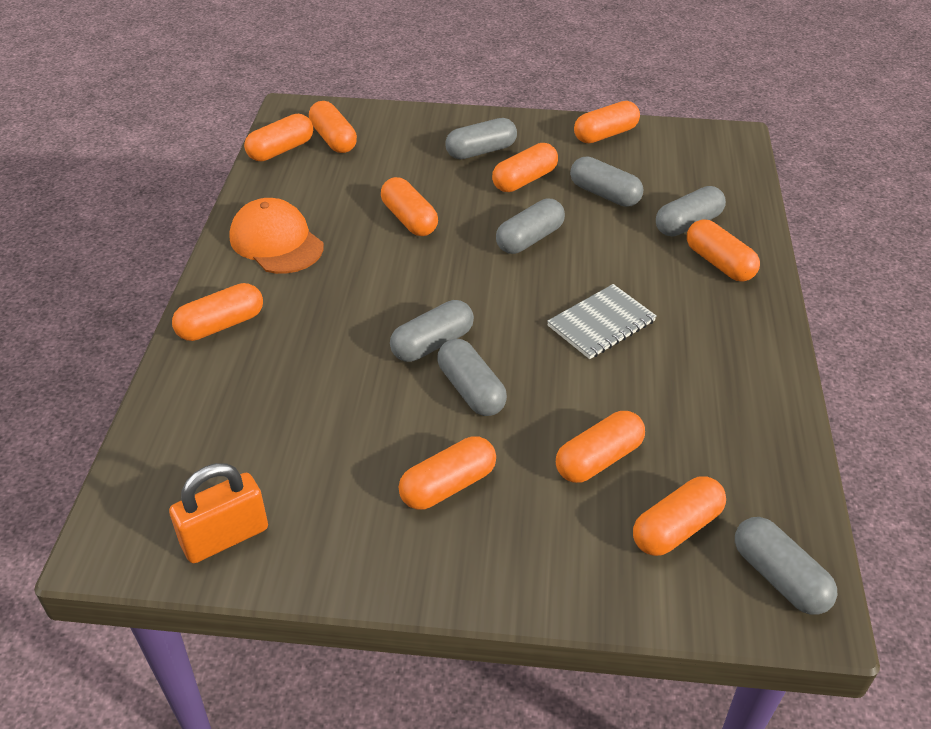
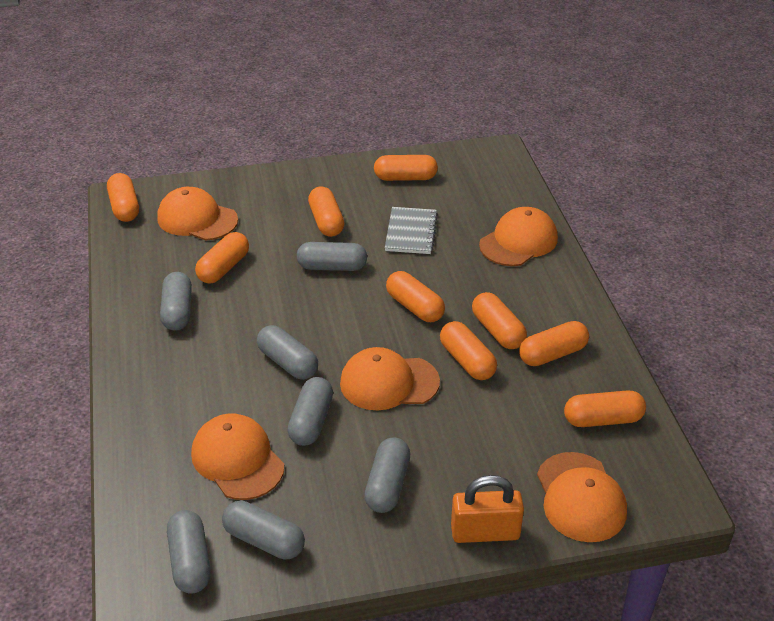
orange cap: [229,198,324,274] = 1 -> [157,187,238,241] [191,413,284,500] [340,347,440,410] [479,207,558,266] [537,452,627,542] = 5
orange capsule: [172,283,263,341] [244,114,313,161] [309,101,357,153] [381,177,438,236] [399,436,496,510] [492,143,558,192] [556,411,645,483] [574,101,640,143] [633,476,726,556] [687,219,760,281] = 10 -> [107,173,139,222] [195,232,249,284] [308,187,344,237] [374,155,438,181] [386,271,445,322] [440,321,497,380] [472,292,527,349] [519,321,589,366] [564,390,646,427] = 9

